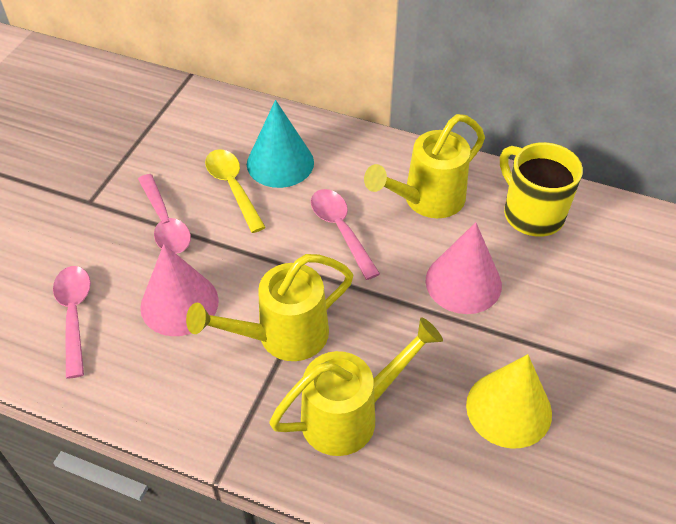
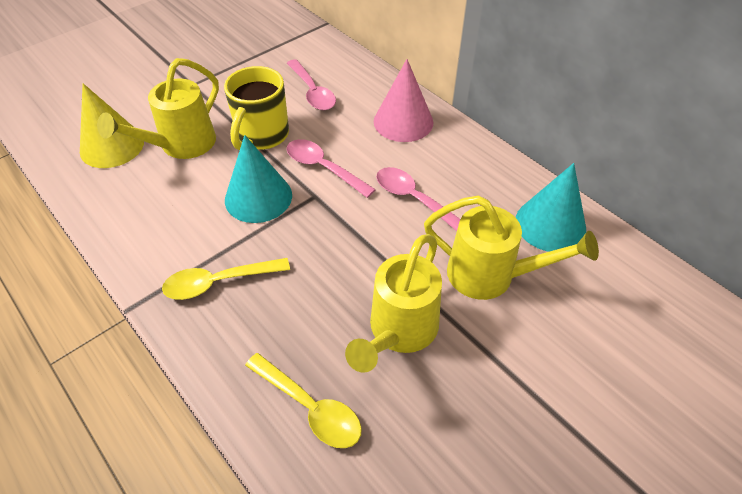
pink cone: [140,244,219,336] [425,222,502,314] = 2 -> [374,59,433,142] = 1
turquoise cone: [247,100,314,188] = 1 -> [225,135,292,223] [516,163,586,252] = 2
yellow spoon: [205,149,266,233] = 1 -> [162,258,290,300] [245,353,362,448] = 2

